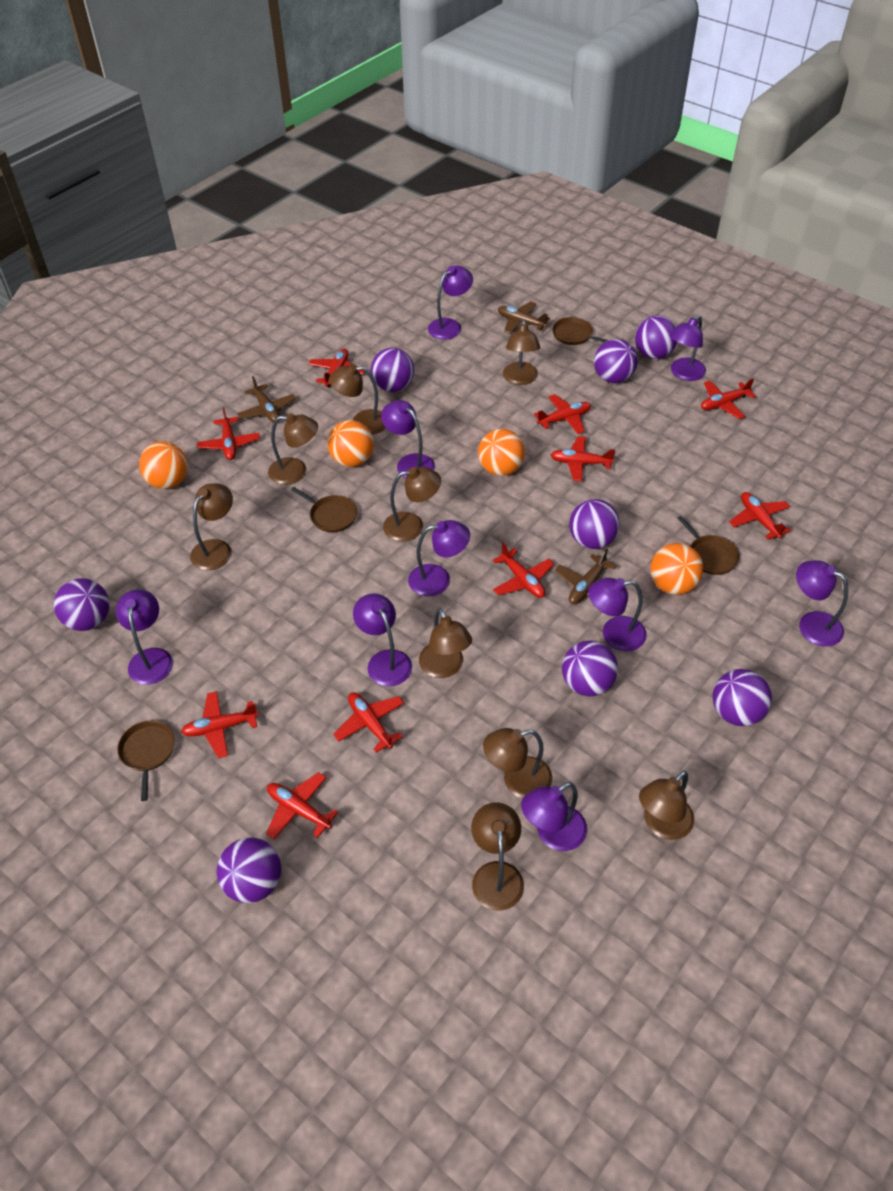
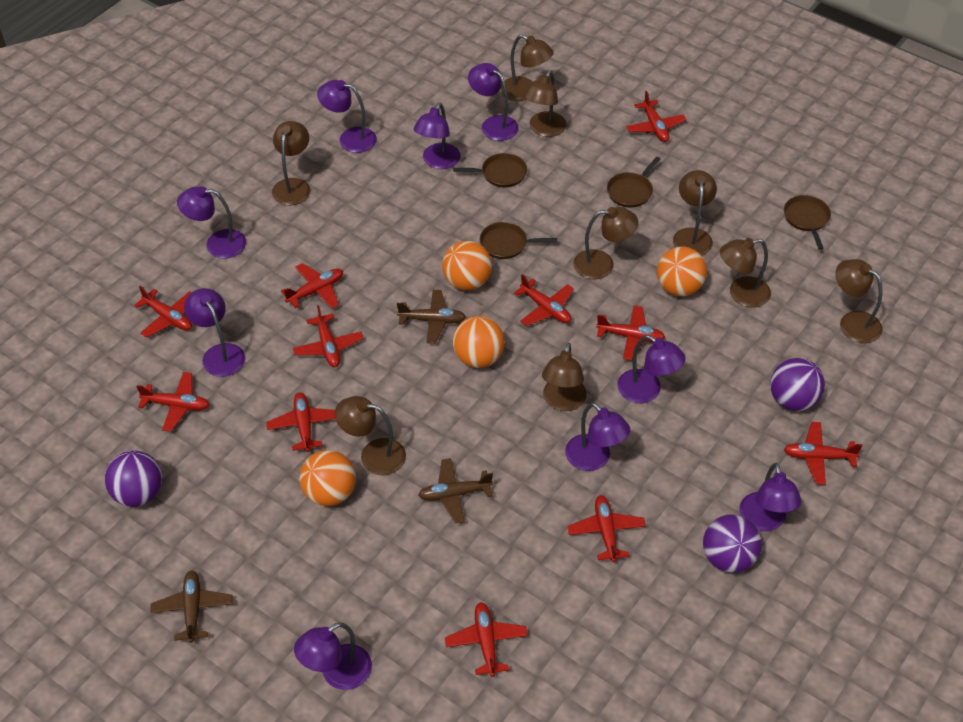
purple ball: [54,578,109,631] [217,837,281,903] [371,348,414,392] [562,640,618,696] [569,499,620,549] [594,339,638,383] [635,315,677,359] [713,669,772,726] = 8 -> [105,451,162,507] [703,514,762,573] [770,358,825,411] = 3
red plane: [181,691,258,758] [197,407,260,460] [266,772,338,839] [308,348,365,388] [333,692,404,753] [493,543,554,598] [534,394,591,434] [551,436,615,482] [701,378,756,419] [729,492,791,539] = 10 -> [134,286,192,338] [136,372,210,432] [266,392,335,452] [281,263,343,309] [293,305,363,367] [445,602,528,677] [514,274,574,326] [567,495,646,562] [596,306,665,360] [626,91,686,142] [784,422,862,485] = 11

